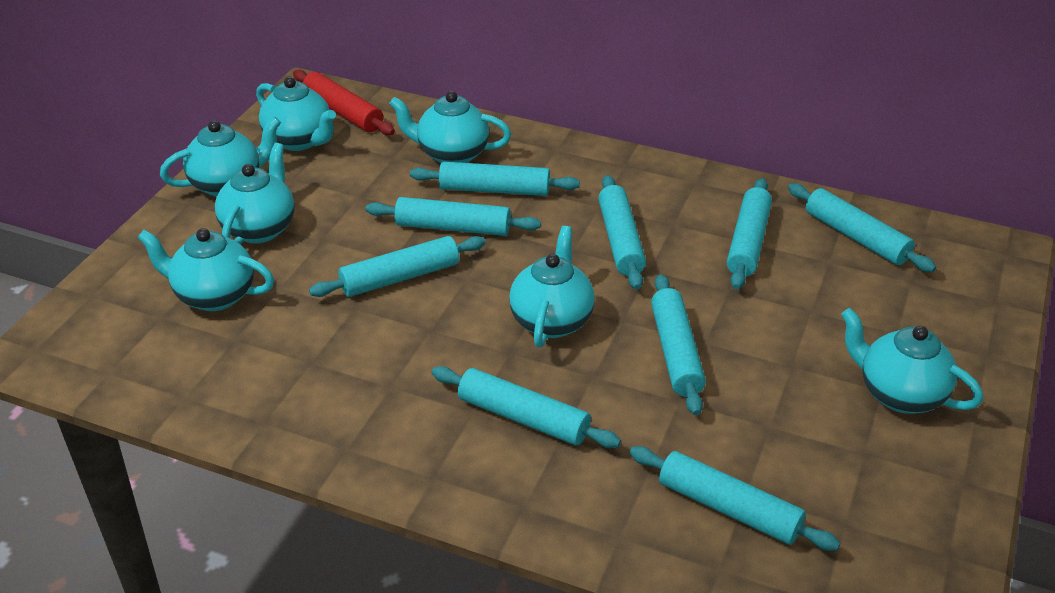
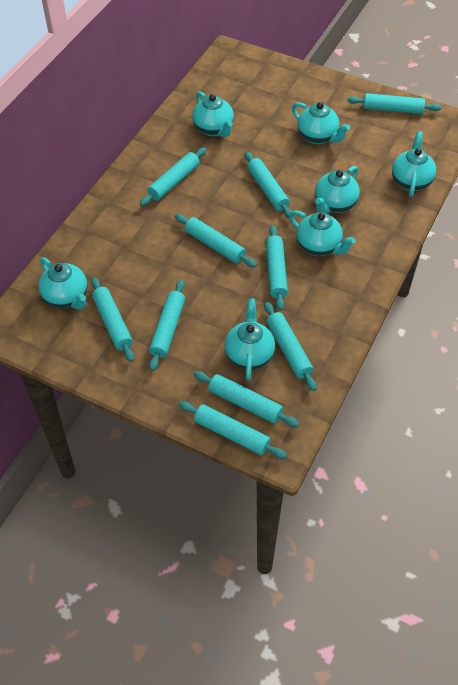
red rolling pin: [293,70,395,135] = 1 -> none = 0
turquoise rolling pin: [309,236,486,297] [366,197,541,236] [410,162,580,196] [432,366,621,448] [598,175,646,290] [630,446,840,551] [651,274,706,415] [727,178,772,289] [788,183,936,272] = 9 -> [91,277,134,362] [140,147,206,206] [149,280,185,371] [175,214,257,268] [179,401,287,459] [194,371,299,427] [245,151,291,218] [264,302,317,391] [266,225,288,311] [347,93,441,114] = 10

